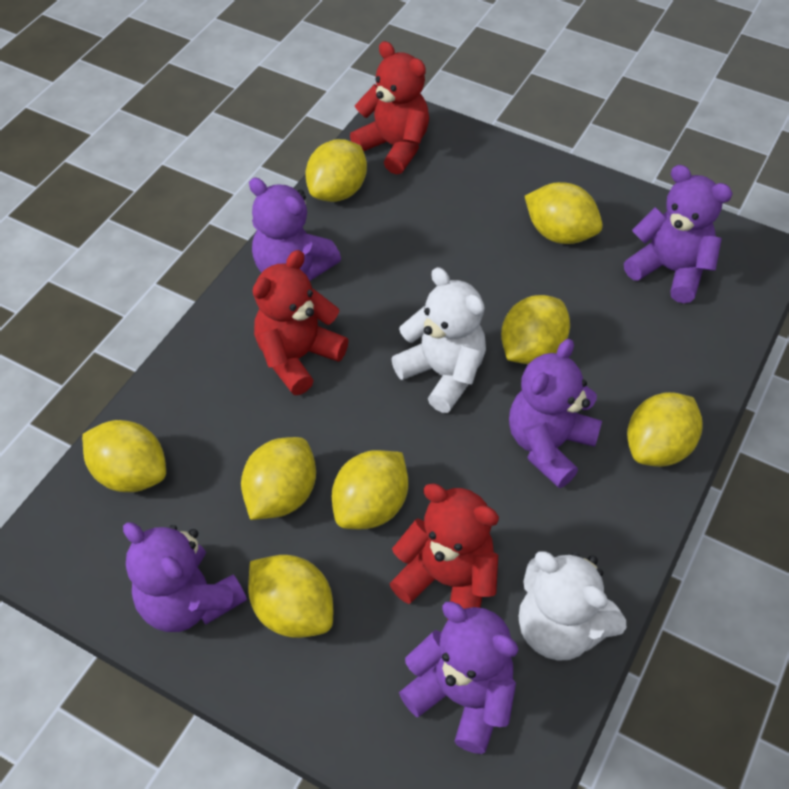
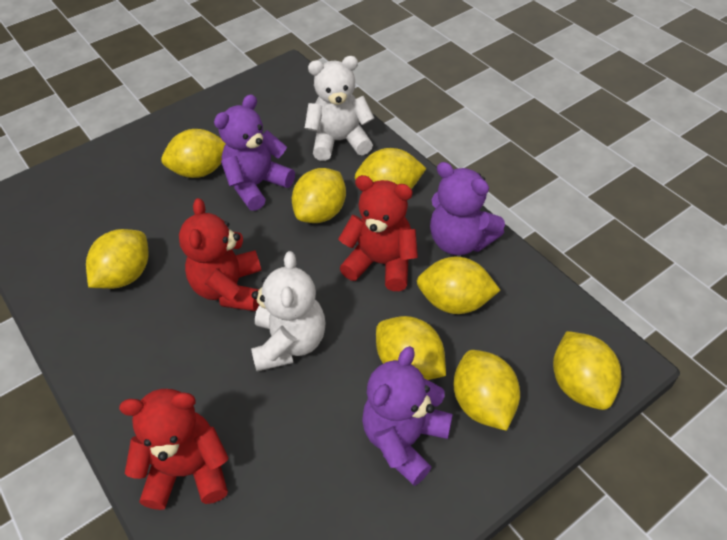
purple teddy bear: [123,522,247,632] [249,178,341,281] [399,601,518,754] [509,339,602,488] [624,165,733,303] = 5 -> [214,94,295,211] [362,346,453,486] [430,162,505,255] = 3

